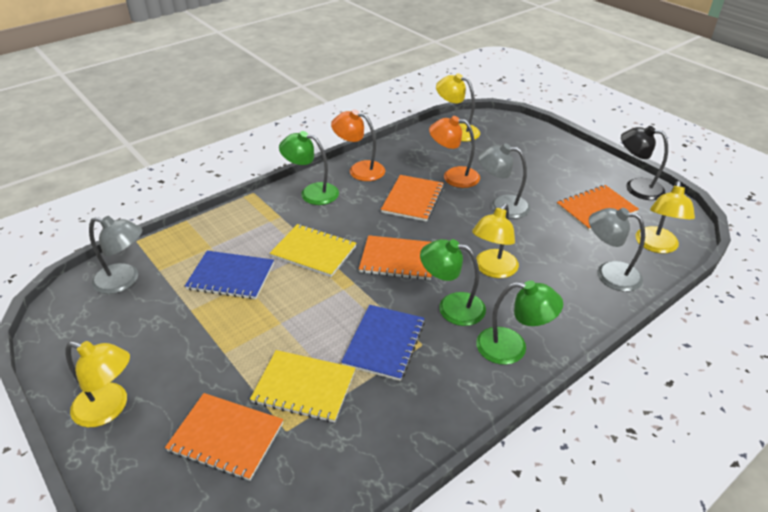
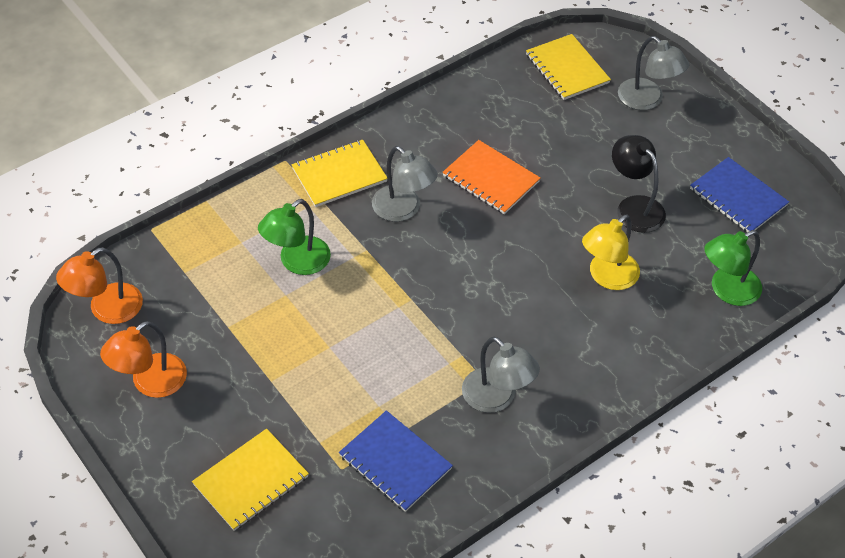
green lamp: [279,131,339,205] [420,239,486,326] [476,280,563,365] = 3 -> [258,199,331,275] [704,230,762,306] = 2
orange notebook: [165,393,283,481] [359,235,432,280] [381,175,444,222] [557,185,639,231] = 4 -> [442,140,540,214] = 1
yellow lamp: [65,341,130,427] [436,73,480,142] [472,204,519,278] [635,181,695,254] = 4 -> [582,214,640,290] = 1
yellow notebook: [250,350,355,423] [270,224,356,277] = 2 -> [192,429,309,531] [291,139,388,207] [526,34,611,100] = 3

